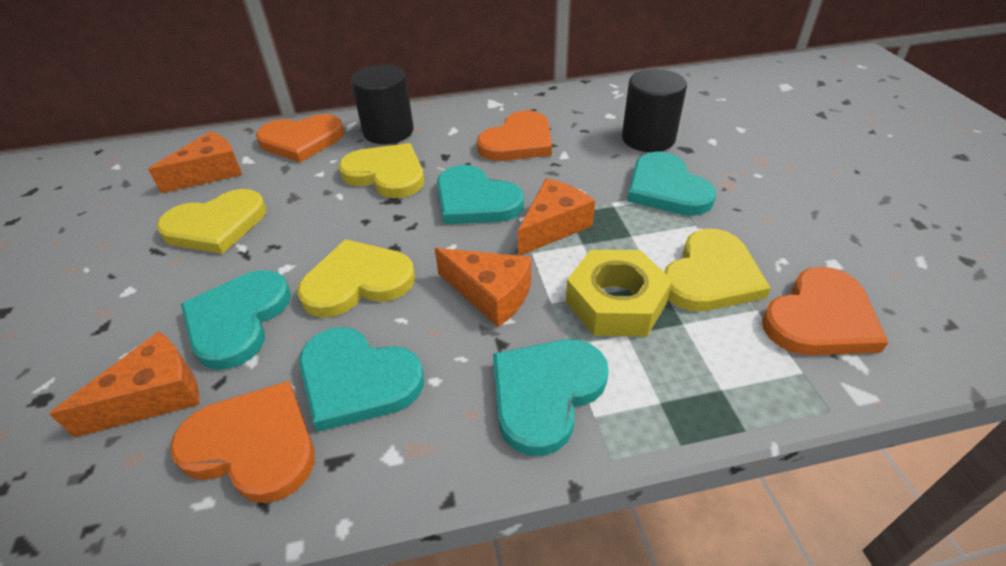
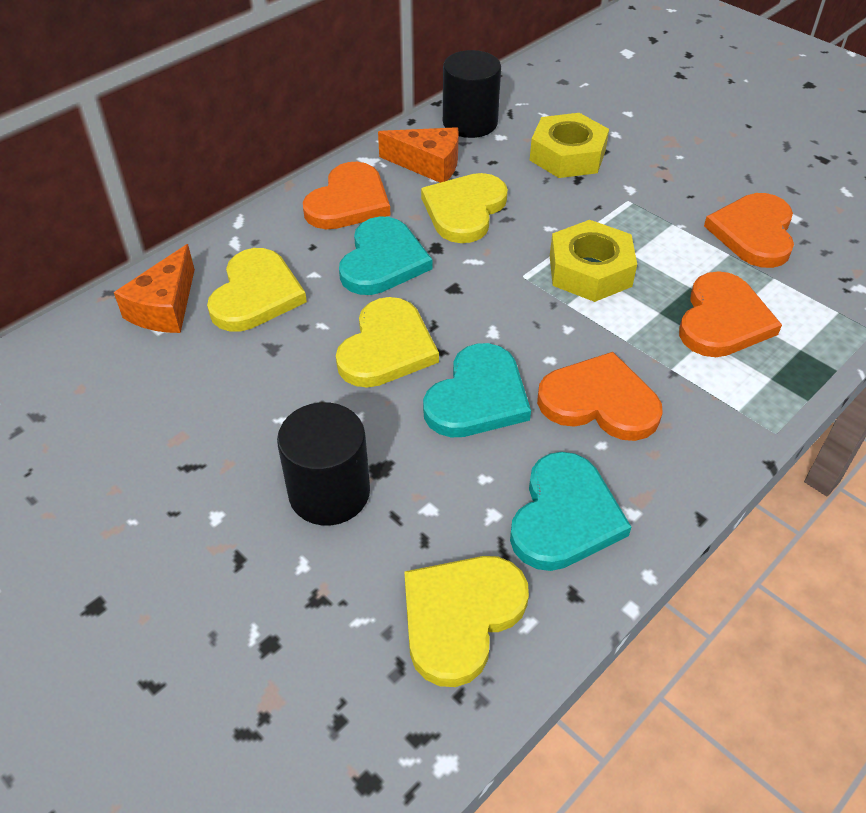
orange cheese: [49,332,199,437] [148,131,242,193] [434,248,531,327] [518,178,595,256] = 4 -> [114,244,195,333] [378,127,459,183] = 2
turquoise heart: [181,270,291,370] [299,327,424,432] [437,165,524,225] [493,339,609,456] [627,152,716,216] = 5 -> [339,216,432,295] [423,343,531,437] [510,452,631,571] = 3
yellow nut: [566,250,673,336] = 1 -> [530,113,609,178] [550,220,637,302] = 2

